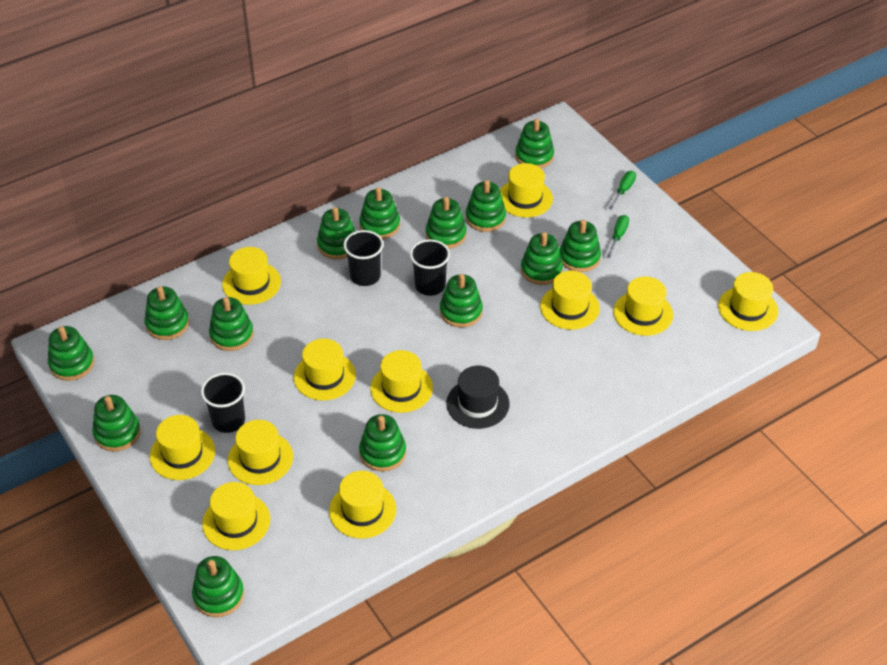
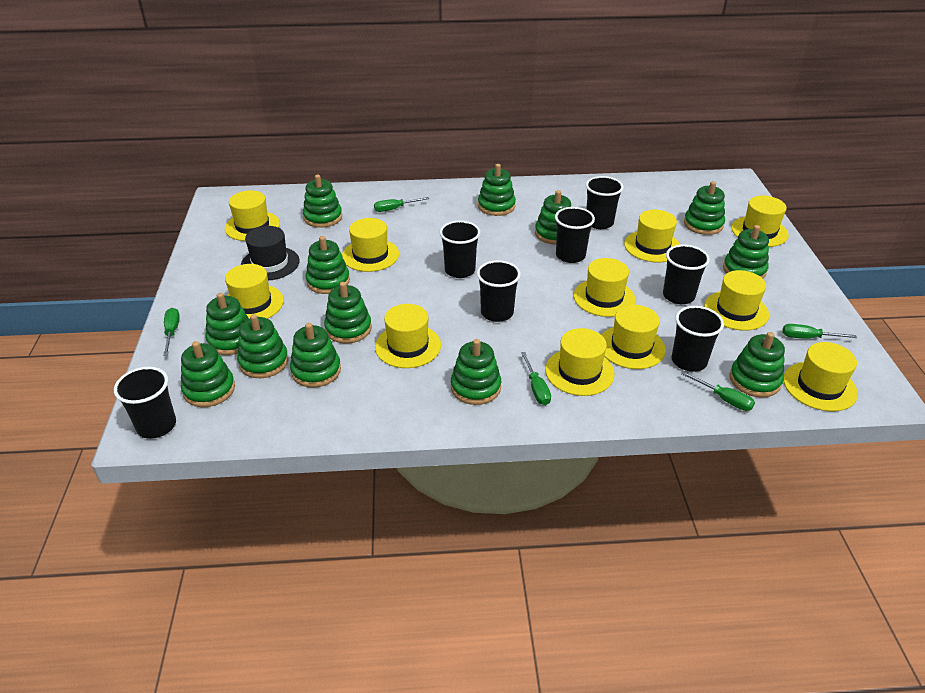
black cup: [201,373,245,433] [343,230,384,286] [410,239,450,296] = 3 -> [114,367,176,439] [440,221,480,278] [477,260,521,322] [555,207,595,263] [586,176,623,229] [663,244,710,304] [672,306,724,372] = 7
green screwdriver: [607,215,629,258] [608,171,636,210] = 2 -> [163,308,180,356] [374,197,429,212] [521,352,551,405] [681,371,755,411] [783,324,857,339] = 5
green stacking toy: [48,326,94,381] [92,395,141,451] [144,286,189,340] [192,556,244,617] [209,297,254,351] [317,207,356,259] [359,187,400,239] [359,414,406,471] [426,197,467,249] [440,274,483,328] [466,180,506,232] [515,119,554,168] [521,232,563,285] [560,220,601,272] = 14 -> [181,341,235,407] [205,293,249,355] [237,314,288,378] [290,323,341,388] [303,175,342,228] [306,236,350,294] [324,282,372,343] [451,339,501,405] [478,164,516,216] [535,190,571,245] [684,181,725,235] [723,225,769,279] [730,332,785,397] = 13

